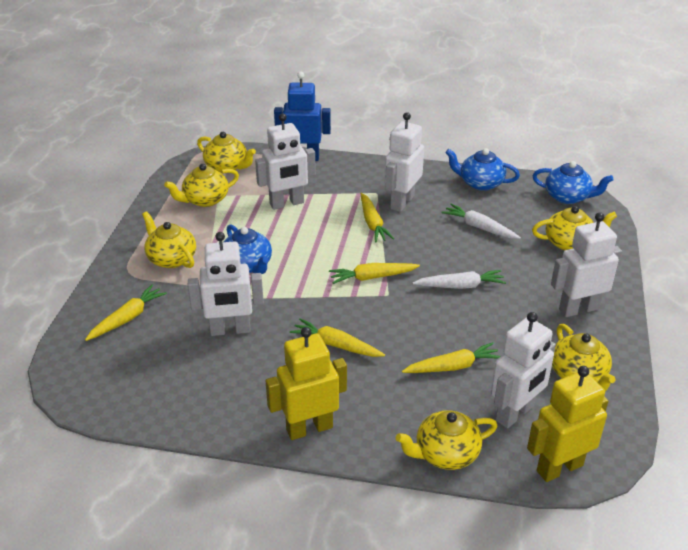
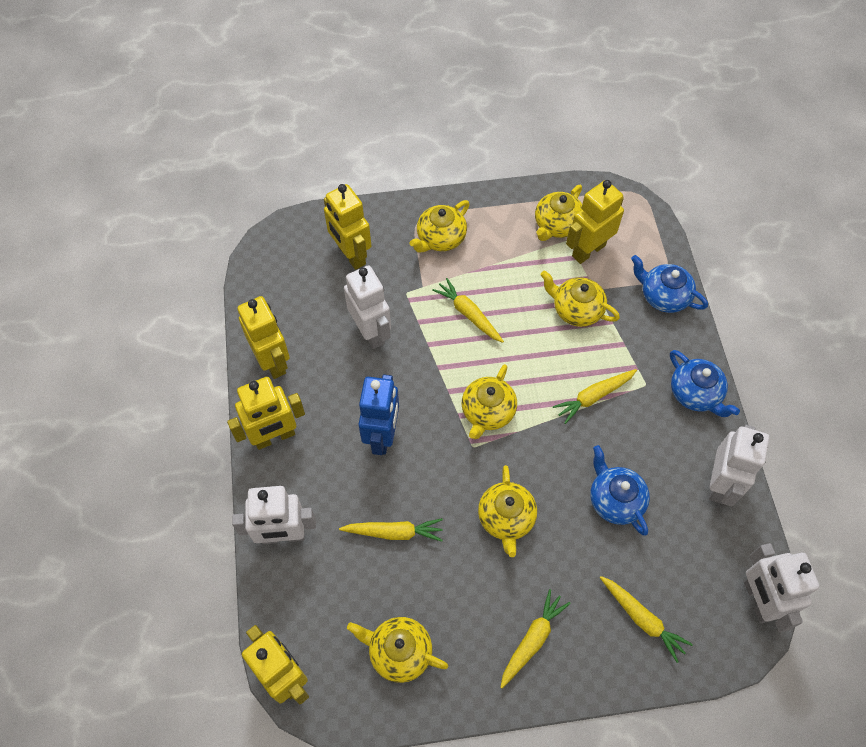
white carrot: [413,270,506,289] [441,204,521,239] = 2 -> none = 0
white robot: [188,232,264,336] [255,113,316,210] [384,112,424,212] [491,312,556,428] [551,212,622,317] = 5 -> [232,486,316,544] [344,265,391,349] [709,425,769,506] [744,543,820,632] = 4
yellow robot: [265,327,347,440] [527,366,608,482] = 2 -> [227,377,305,450] [237,296,290,379] [242,625,309,704] [324,184,371,270] [566,180,624,264] = 5

